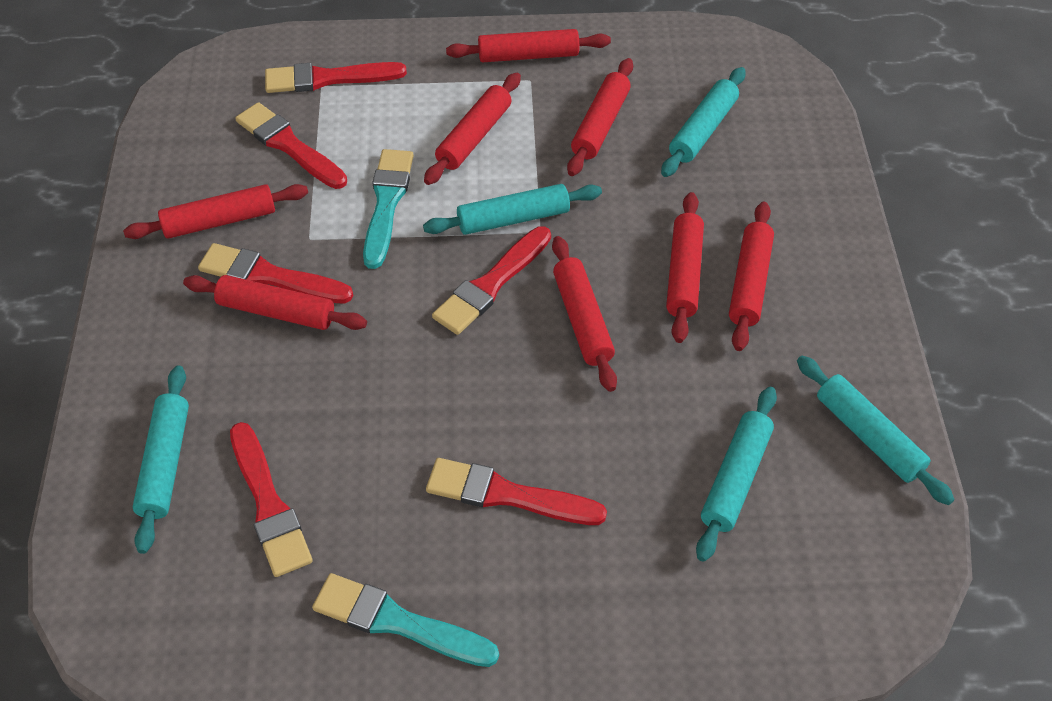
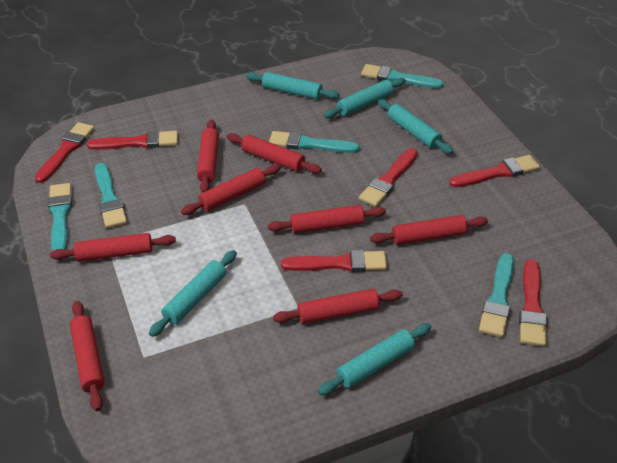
turquoise brush: [312,573,499,667] [363,149,414,269] = 2 -> [48,183,72,251] [95,163,127,228] [269,131,360,153] [361,64,444,89] [479,253,514,337] = 5

